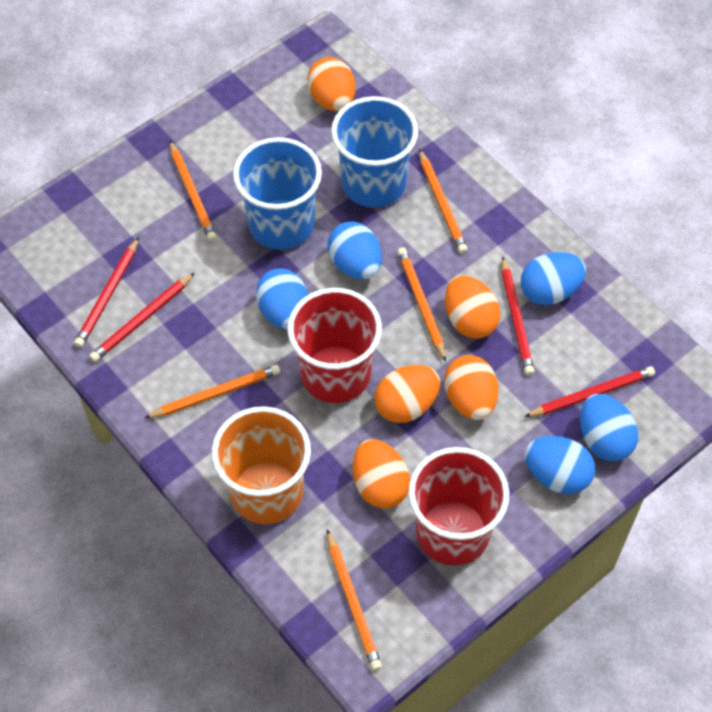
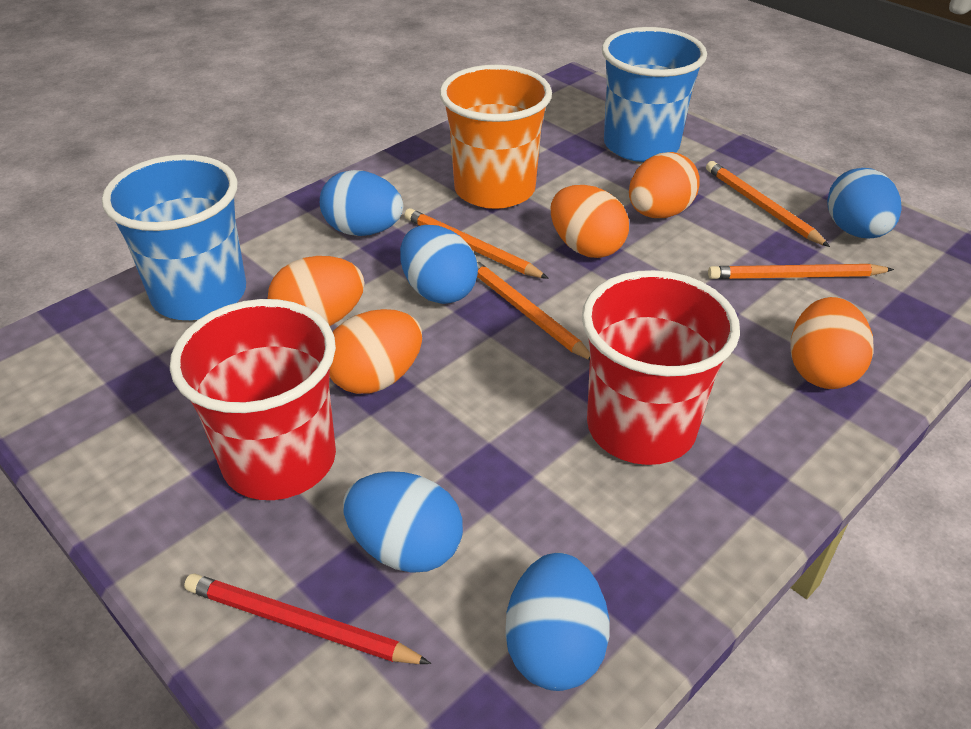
orange pencil: [145,365,280,418] [170,141,217,242] [327,529,382,671] [397,247,446,362] [419,149,468,254] = 5 -> [404,208,549,279] [477,261,590,360] [706,161,830,247] [708,264,894,279] = 4
red pencil: [74,237,139,348] [89,273,195,362] [502,256,534,376] [524,366,655,417] = 4 -> [184,573,431,664] = 1

